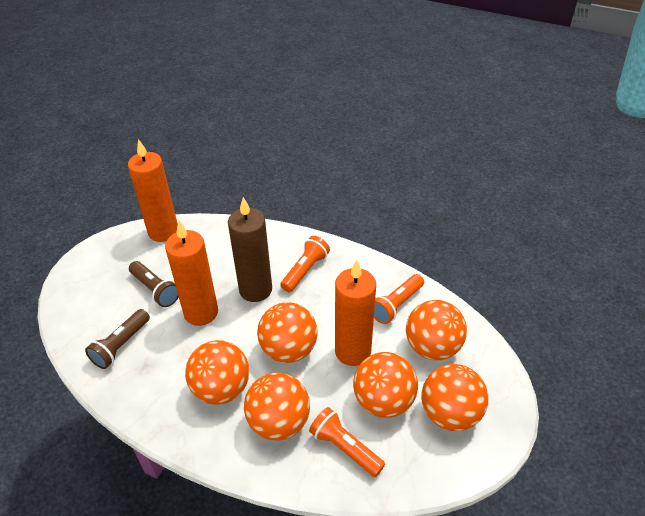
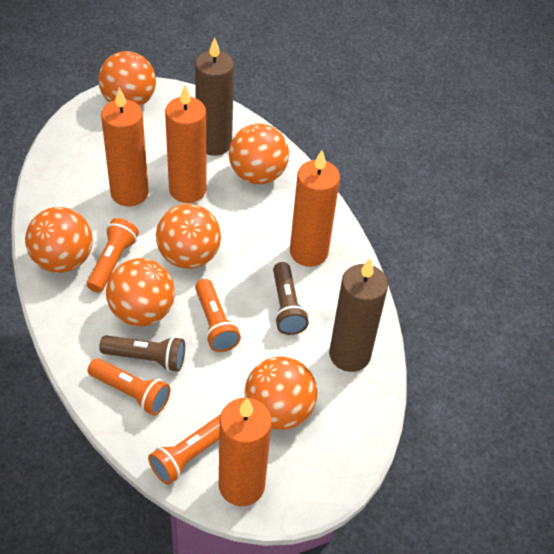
brown candle: [228,197,272,302] = 1 -> [195,37,234,156] [329,258,388,372] = 2
orange candle: [128,139,178,242] [165,221,218,326] [335,260,376,366] = 3 -> [101,87,148,206] [165,85,207,203] [219,398,272,506] [290,150,340,267] = 4
orange flashlight: [280,236,330,292] [309,407,385,477] [374,274,424,324] = 3 -> [87,218,139,293] [88,358,171,416] [148,415,220,485] [195,279,241,352] = 4

